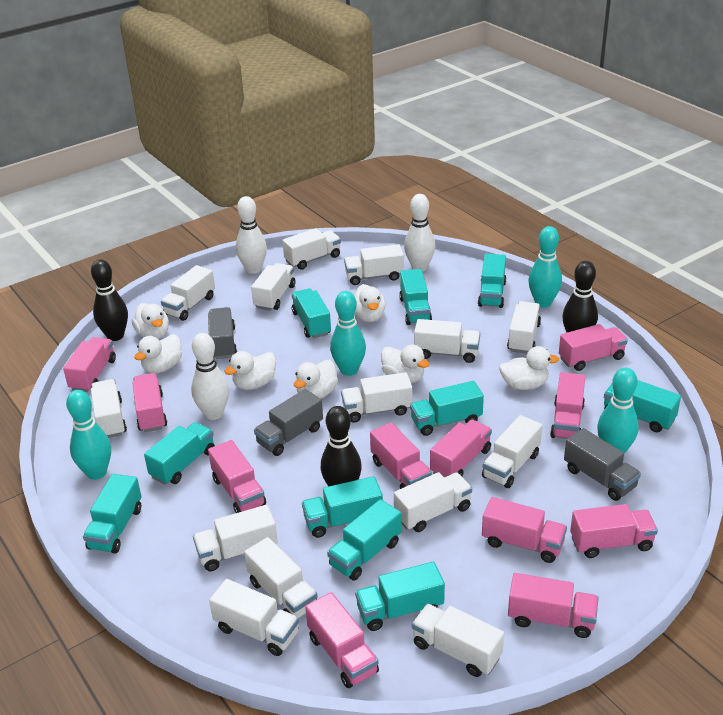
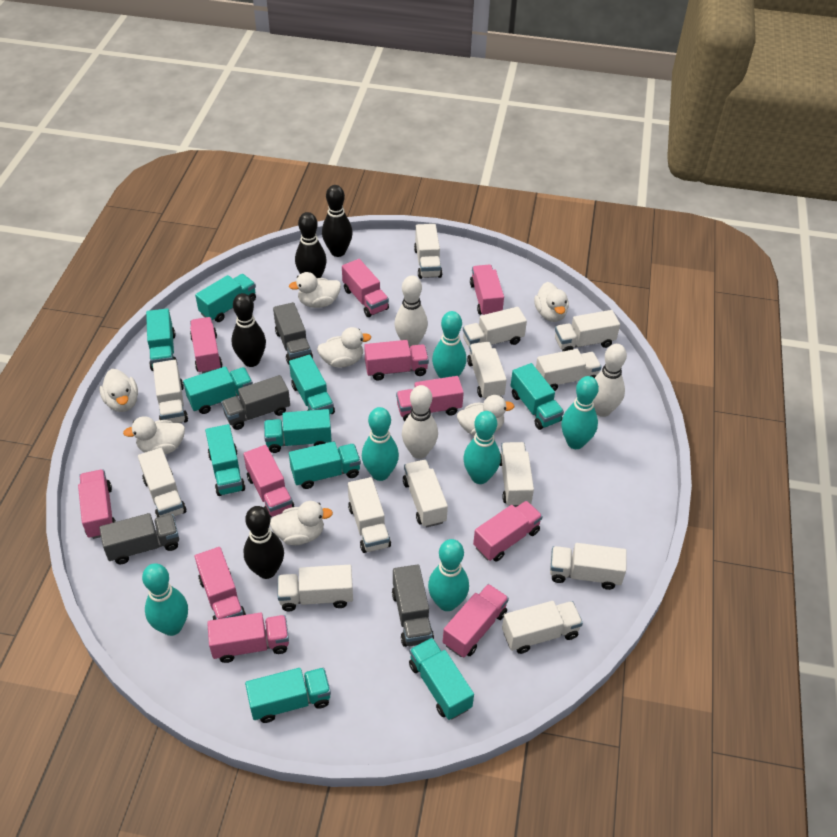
black bowling pin: [91,259,128,341] [321,406,362,486] [562,261,598,333] = 3 -> [232,293,266,367] [244,506,284,579] [295,212,327,278] [322,185,353,257] = 4
grey truck: [208,307,237,359] [254,389,323,456] [564,428,641,501] = 3 -> [99,513,179,564] [221,375,290,430] [273,302,313,365] [392,564,434,647] = 4
turquoise bowling pin: [66,390,111,480] [330,291,366,376] [528,226,562,308] [597,368,639,454] = 4 -> [142,563,188,636] [362,407,399,481] [428,539,469,611] [432,311,466,378] [463,411,501,484] [561,376,599,449] = 6
white truck: [91,379,127,438] [161,265,215,321] [193,505,278,571] [209,579,299,656] [244,537,318,618] [251,263,296,311] [282,228,341,270] [341,372,412,422] [344,244,404,285] [394,472,472,532] [412,604,504,677] [414,319,480,363] [482,415,543,488] [507,301,541,354] = 14 -> [138,448,186,517] [153,360,188,423] [278,565,353,611] [348,477,391,553] [403,460,448,528] [414,224,442,279] [463,307,527,347] [467,342,507,399] [499,442,534,507] [502,601,583,654] [536,349,602,391] [550,543,627,590] [555,310,620,352] = 13

